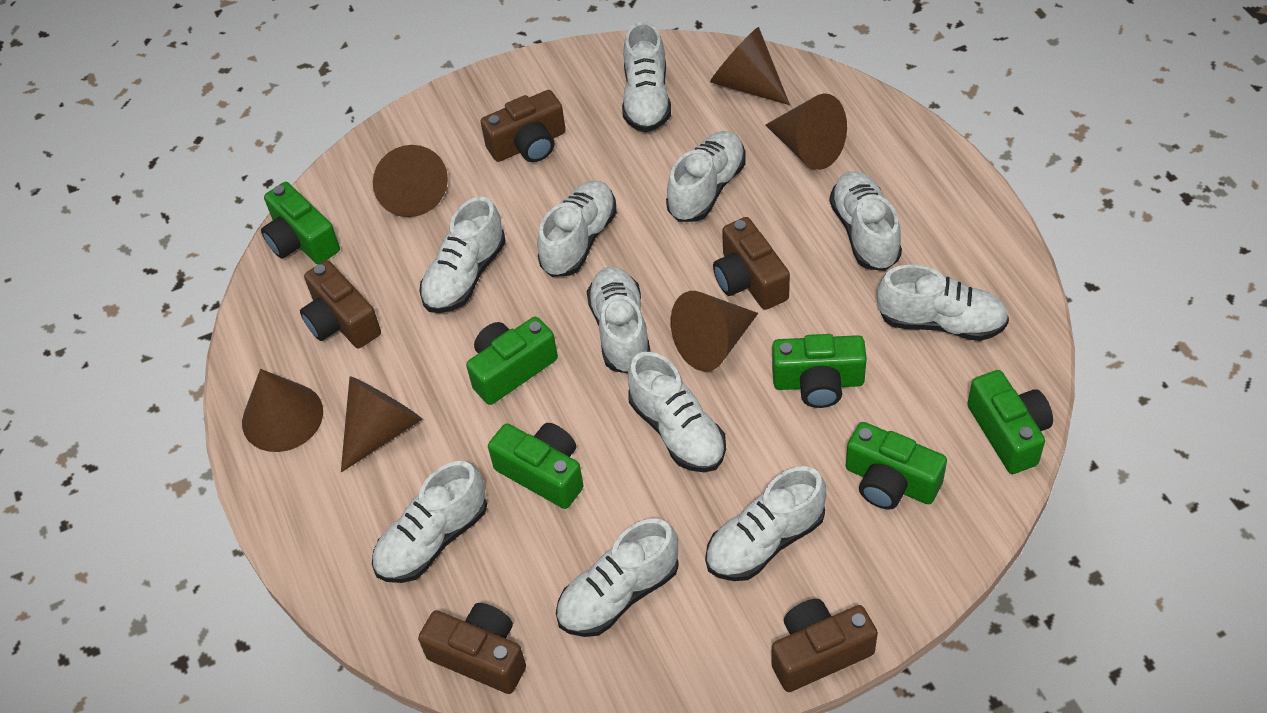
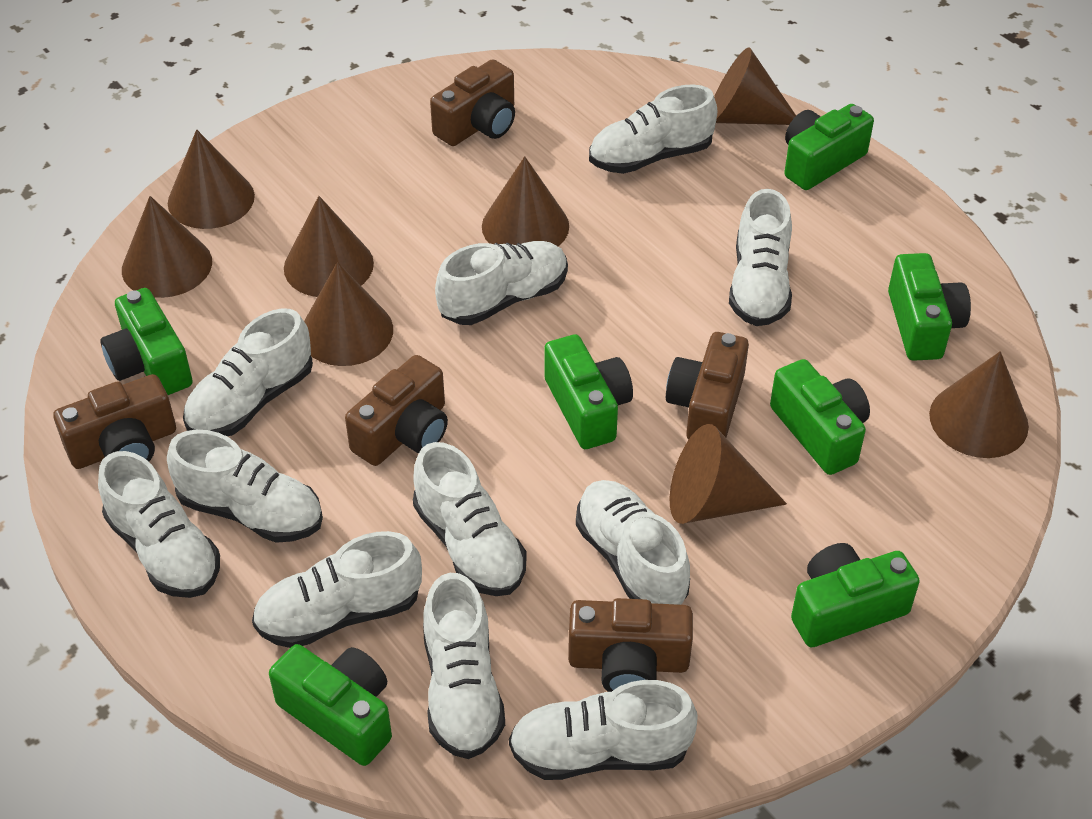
brown cone: [242,369,323,452] [341,376,422,472] [373,145,448,217] [671,291,758,371] [710,27,790,105] [766,93,847,170] = 6 -> [122,196,212,298] [168,129,255,229] [284,196,374,297] [304,262,393,366] [482,156,569,246] [670,424,787,524] [714,47,796,125] [929,351,1029,458] = 8
green camera: [261,182,340,264] [466,317,558,405] [488,423,584,509] [772,334,867,408] [846,422,947,509] [967,370,1053,474] = 6 -> [100,288,192,395] [269,644,392,766] [545,334,633,449] [770,359,870,475] [784,104,874,190] [791,543,920,647] [888,253,971,361] = 7

